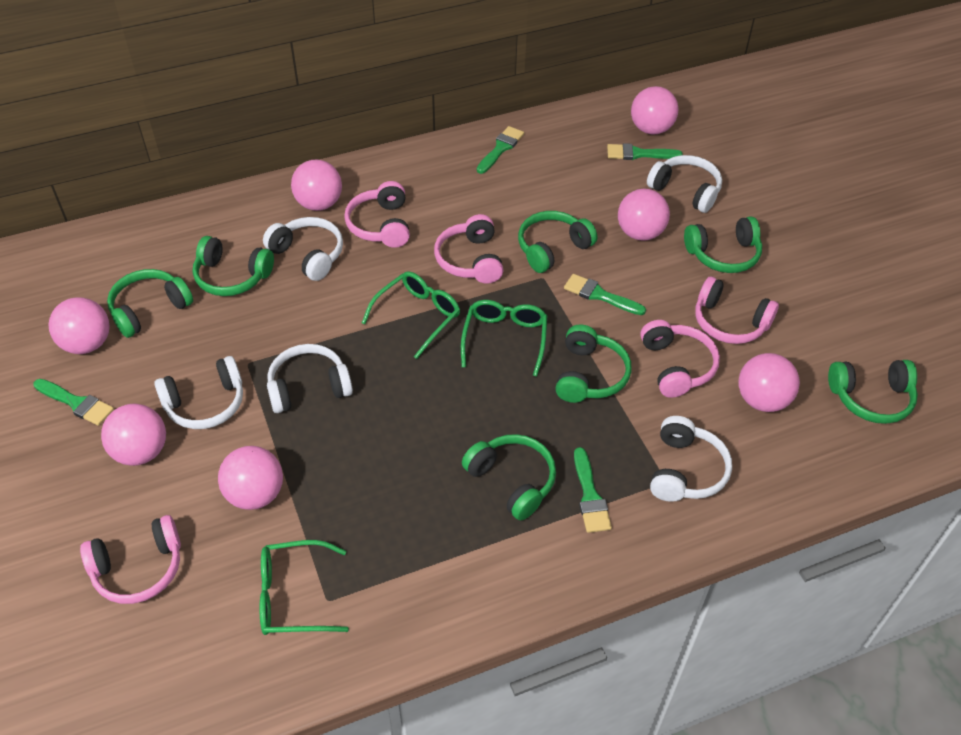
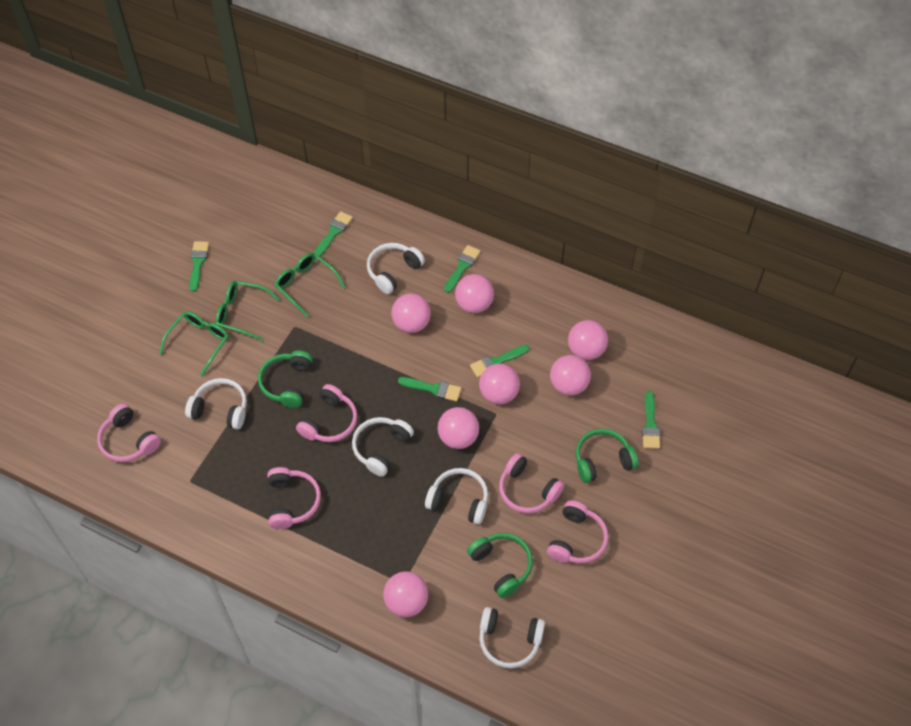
green brush: [33,379,114,426] [477,126,524,174] [564,274,646,315] [574,447,612,533] [607,143,683,160] = 5 -> [189,241,209,292] [314,211,353,257] [398,377,461,402] [444,245,481,293] [470,345,529,378] [642,391,660,449] = 6
green headphones: [107,269,193,338] [193,236,274,296] [462,434,556,520] [518,211,597,273] [555,325,632,403] [684,216,762,273] [828,360,918,424] = 7 -> [258,351,313,408] [467,533,533,598] [576,429,639,483] = 3

